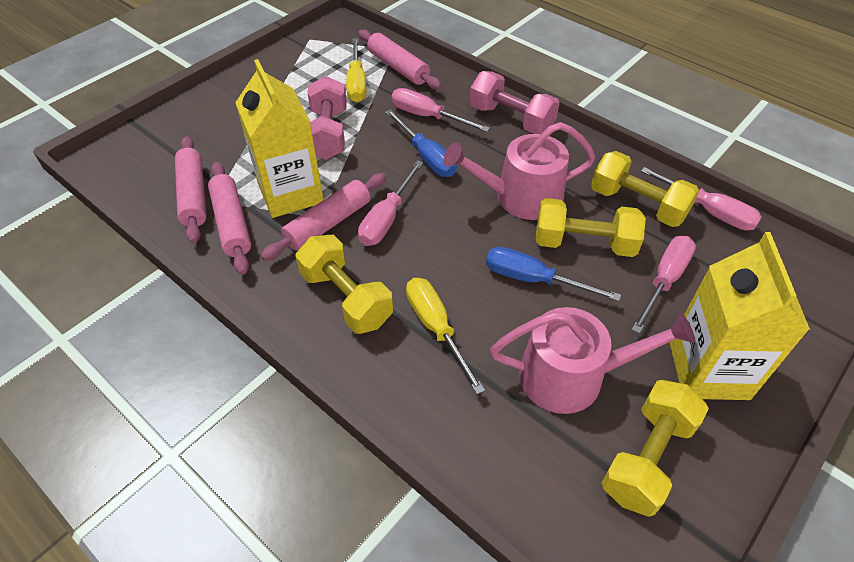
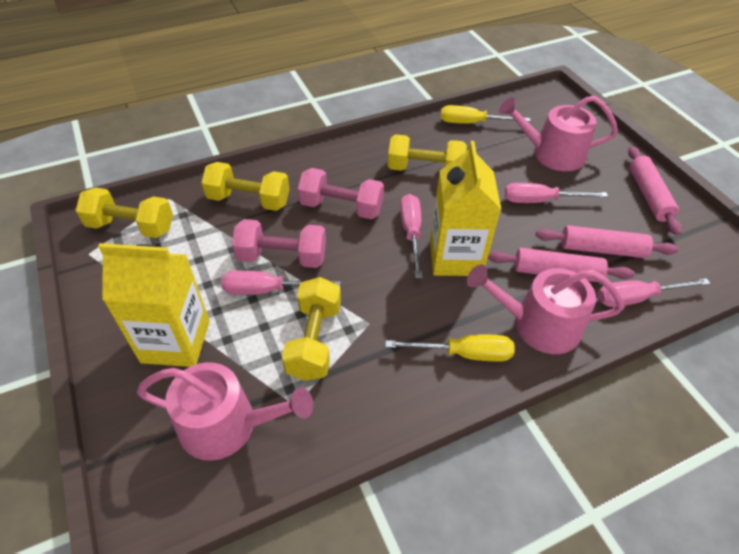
blue screwdriver: [385,109,457,177] [486,247,621,301] = 2 -> none = 0
pink rolling pin: [175,136,207,244] [208,162,251,275] [261,173,387,261] [358,29,441,89] = 4 -> [488,248,635,283] [536,225,679,258] [628,146,682,235] = 3
pink watering can: [443,122,596,220] [490,307,695,414] = 2 -> [137,362,313,461] [467,264,624,354] [499,96,618,171] = 3

